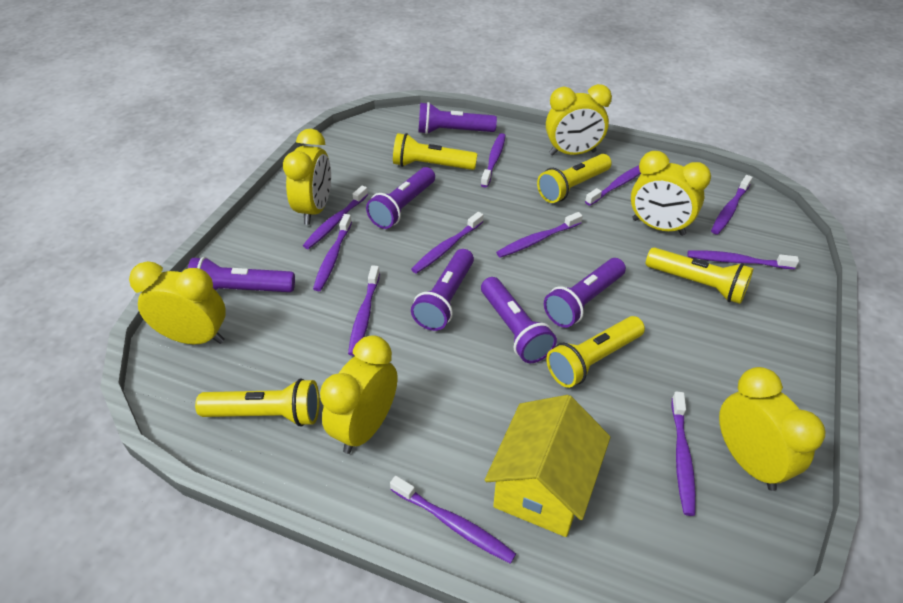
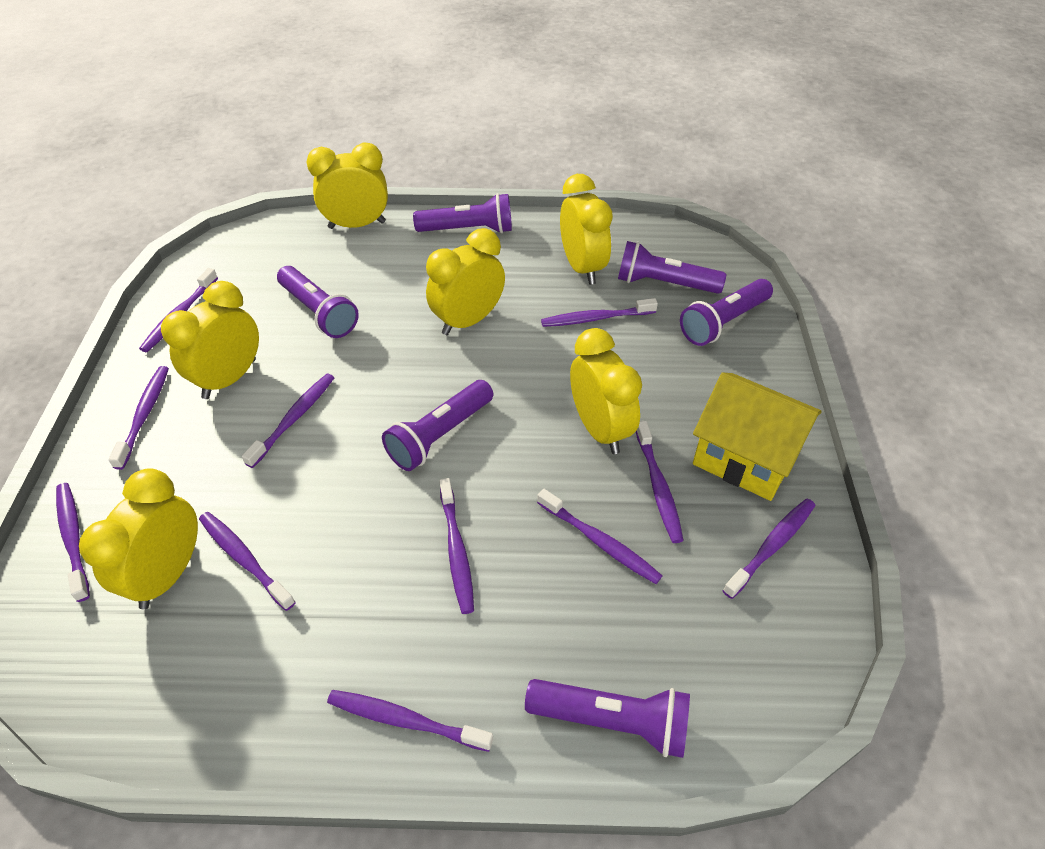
yellow flashlight: [195,379,320,427] [393,133,477,170] [537,154,612,203] [546,316,645,388] [646,248,754,304] = 5 -> none = 0

